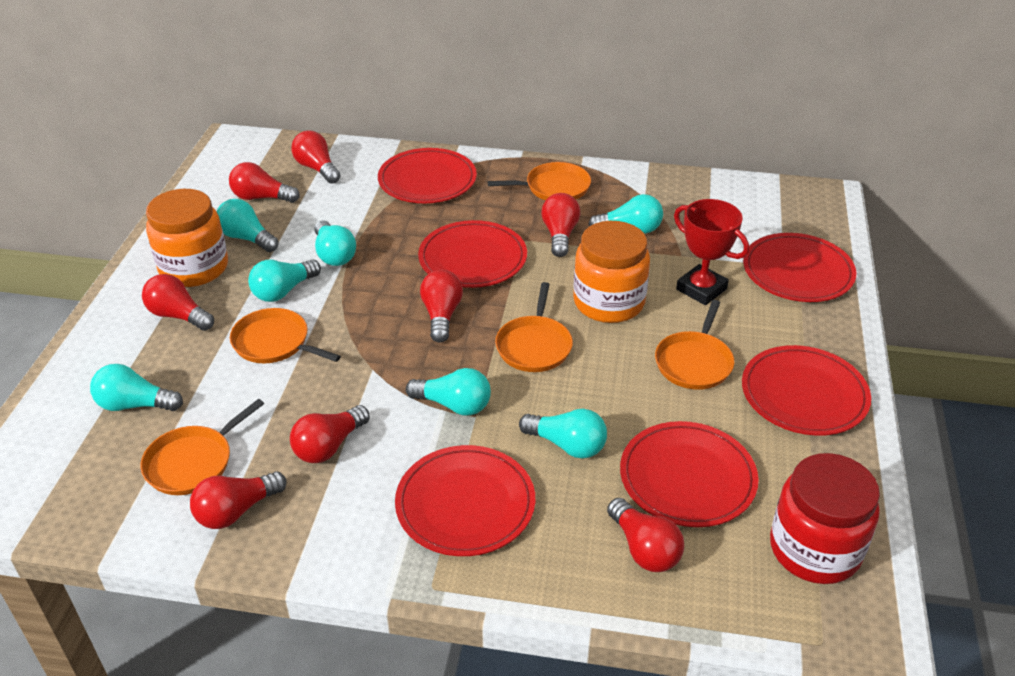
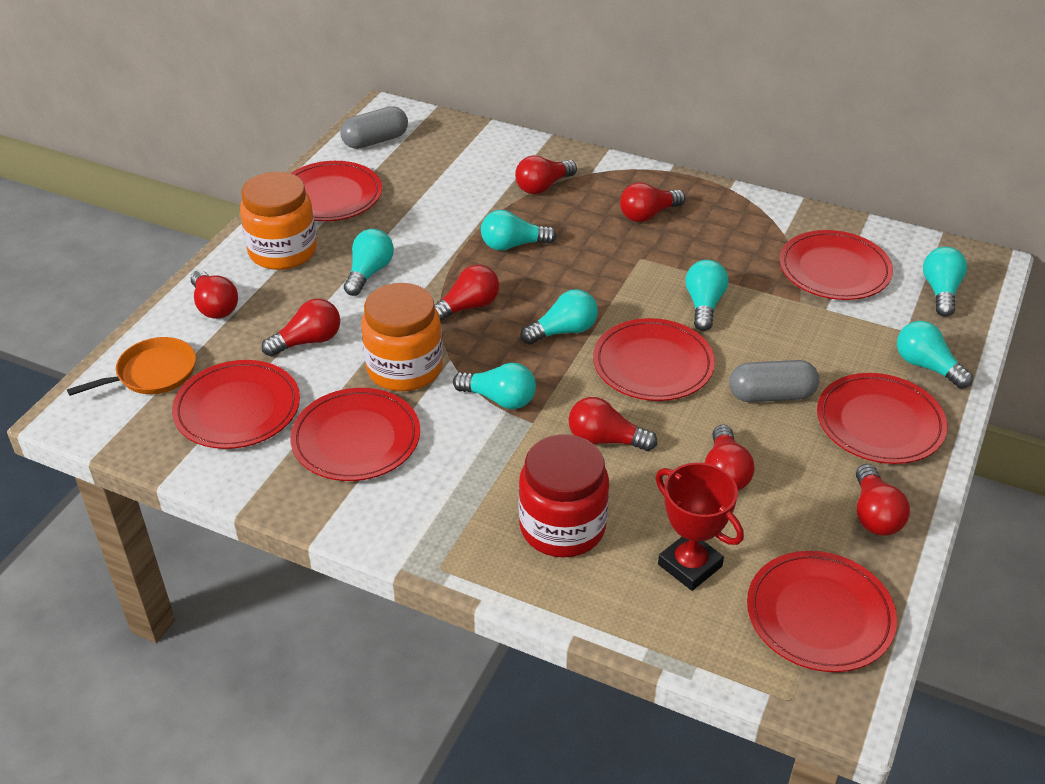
grey capsule: none = 0 -> [340,106,408,149] [729,360,820,402] = 2
orange pan: [140,399,264,495] [230,308,341,363] [488,162,591,200] [495,282,573,372] [655,300,734,390] = 5 -> [67,337,196,396] = 1
red plate: [378,148,477,203] [395,445,535,556] [418,220,527,288] [620,421,759,527] [742,345,871,436] [743,233,856,302] = 6 -> [172,360,300,449] [290,161,382,221] [290,388,420,481] [593,318,715,401] [747,551,897,672] [779,230,893,300] [817,373,947,464] = 7

